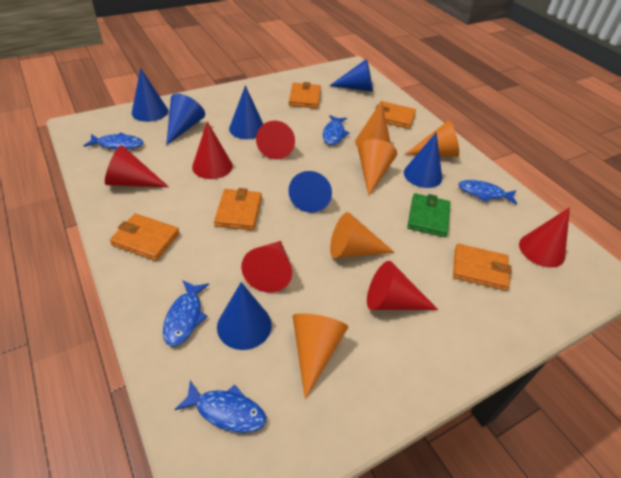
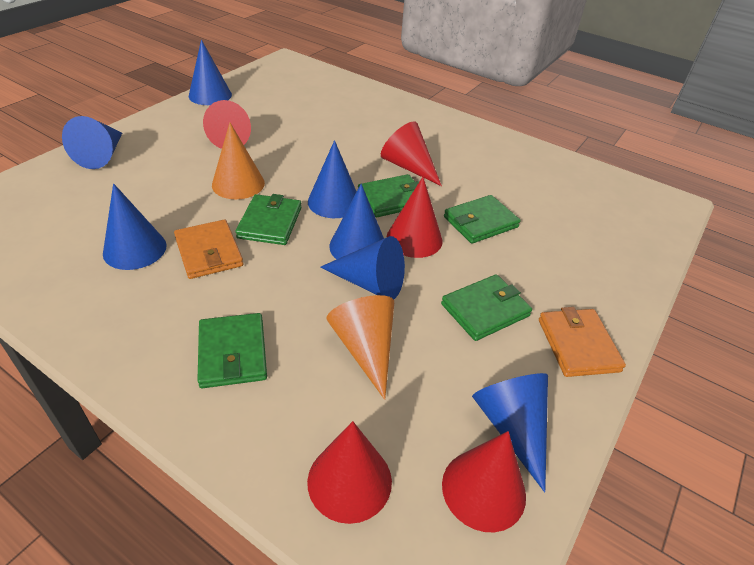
blue fish: [84,132,143,150] [163,280,209,347] [174,380,266,433] [323,115,349,145] [459,180,517,205] = 5 -> none = 0
green wallet: [407,193,451,237] = 1 -> [197,313,267,388] [235,194,302,245] [358,174,419,217] [441,274,532,341] [444,195,521,244] = 5
orange cone: [293,313,348,399] [330,212,395,258] [355,101,391,147] [358,139,397,196] [405,121,459,157] = 5 -> [212,122,265,199] [326,295,394,400] = 2
orange wallet: [110,213,180,261] [214,188,262,230] [289,82,321,108] [375,101,416,129] [453,244,512,291] = 5 -> [174,220,243,279] [539,307,626,377] = 2
red cone: [105,145,169,187] [192,121,233,179] [241,241,292,293] [256,121,295,160] [367,261,438,310] [519,207,570,268] = 6 -> [203,100,251,149] [307,421,392,524] [381,121,442,186] [386,177,443,258] [442,431,526,532] = 5

